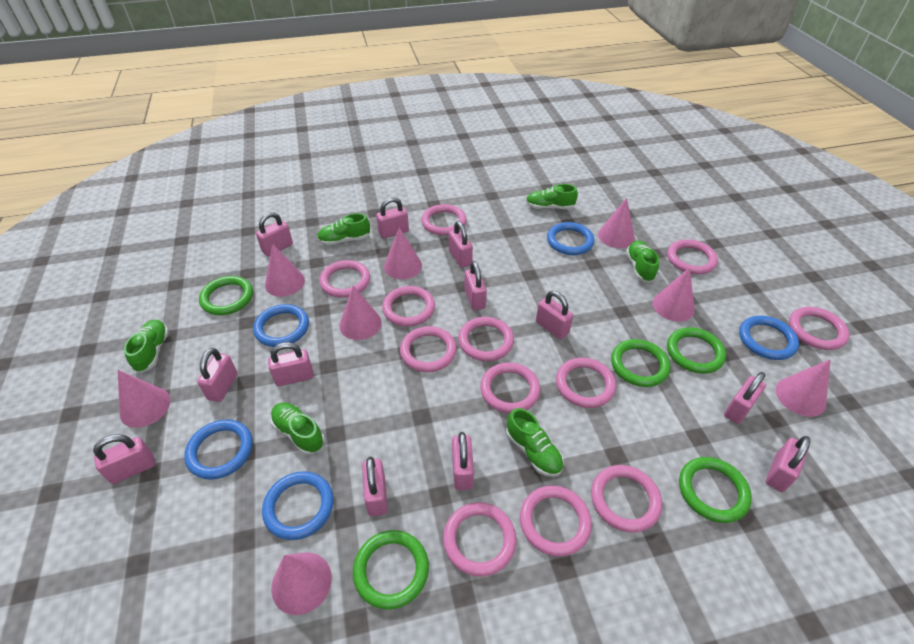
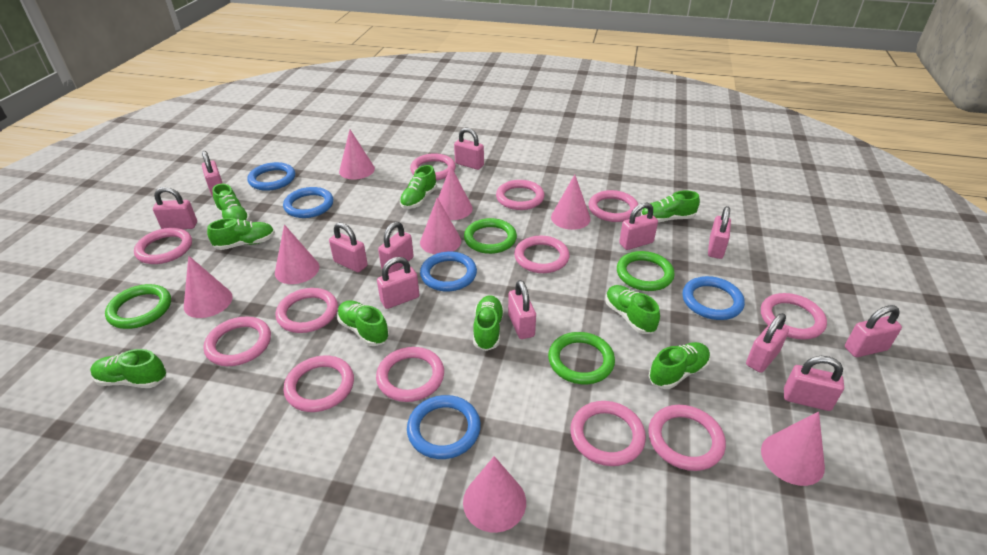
green ring: [199,276,253,315] [353,530,429,609] [611,339,671,387] [667,327,726,374] [679,457,752,523] = 5 -> [105,284,171,329] [464,218,517,254] [548,332,615,384] [617,251,675,291] = 4
green shoe: [124,320,169,373] [270,403,325,455] [317,213,370,245] [506,408,564,477] [526,184,578,209] [626,240,659,283] = 6 -> [90,349,166,388] [207,218,275,250] [212,184,250,222] [337,300,389,346] [400,165,437,209] [473,295,504,351] [605,285,660,334] [641,190,700,222] [649,342,710,389] = 9

